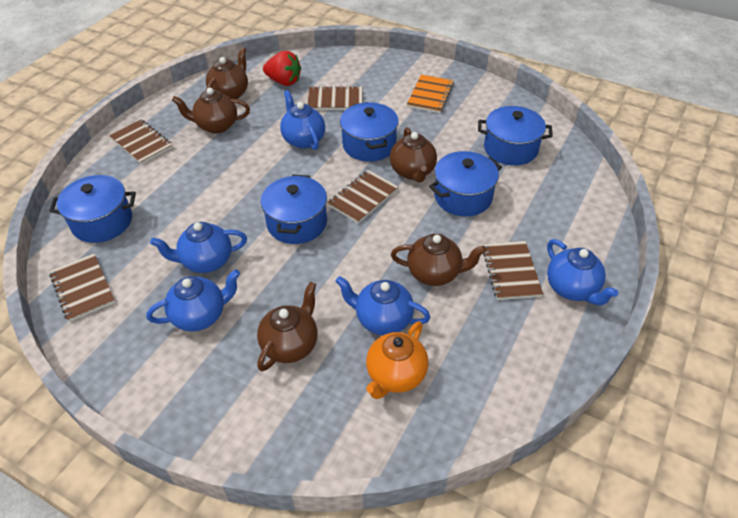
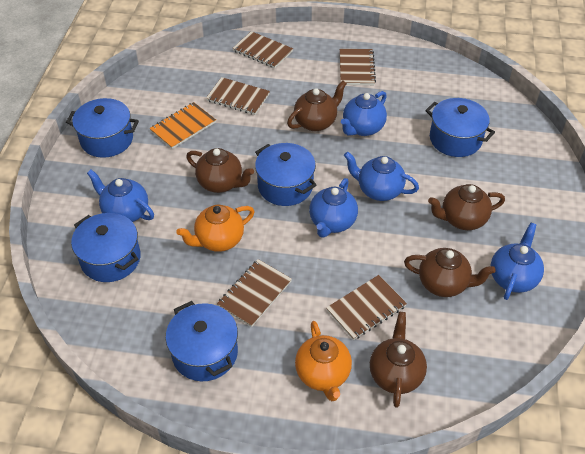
orange teapot: [366,321,428,399] = 1 -> [176,205,254,252] [295,321,352,401] = 2
red strawberry: [263,51,301,86] = 1 -> none = 0

